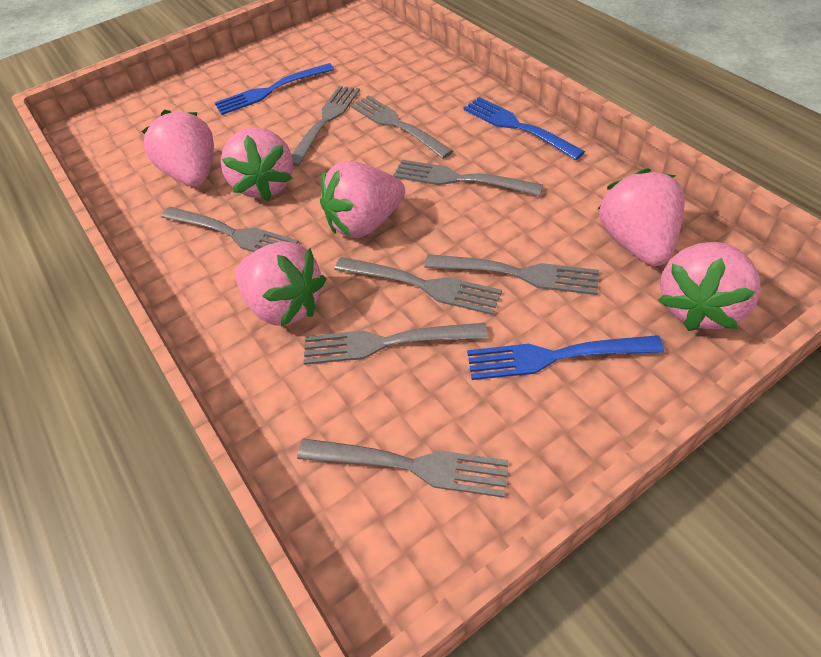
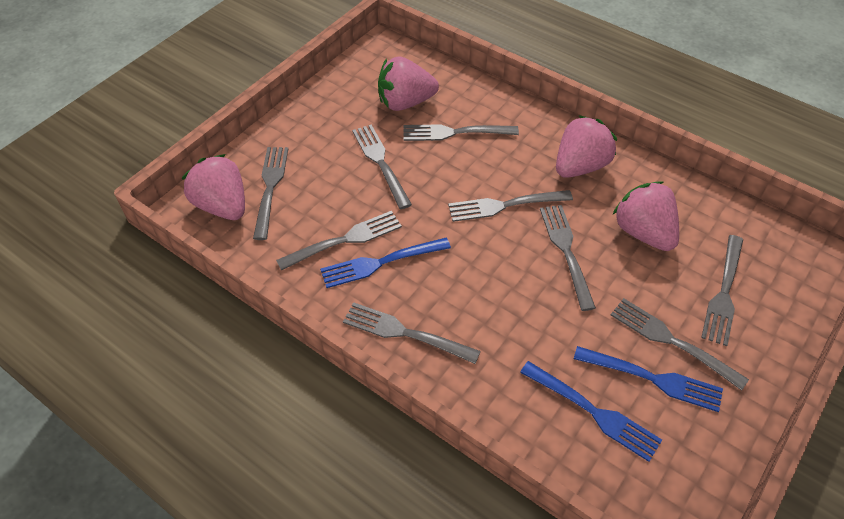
grey fork: [161,207,299,252] [292,86,360,166] [297,439,509,498] [304,323,488,365] [334,257,502,315] [351,95,453,159] [393,160,543,196] [425,254,599,295] = 8 -> [253,147,288,240] [276,211,402,271] [343,302,481,364] [352,125,412,209] [404,124,519,141] [448,190,573,222] [540,205,596,311] [611,298,749,391] [701,235,743,346] = 9
pink strawberry: [141,110,214,187] [221,127,293,201] [235,241,326,327] [320,161,405,238] [598,168,685,266] [658,242,761,331] = 6 -> [182,154,245,220] [378,56,439,111] [556,115,617,178] [613,181,679,251] = 4

